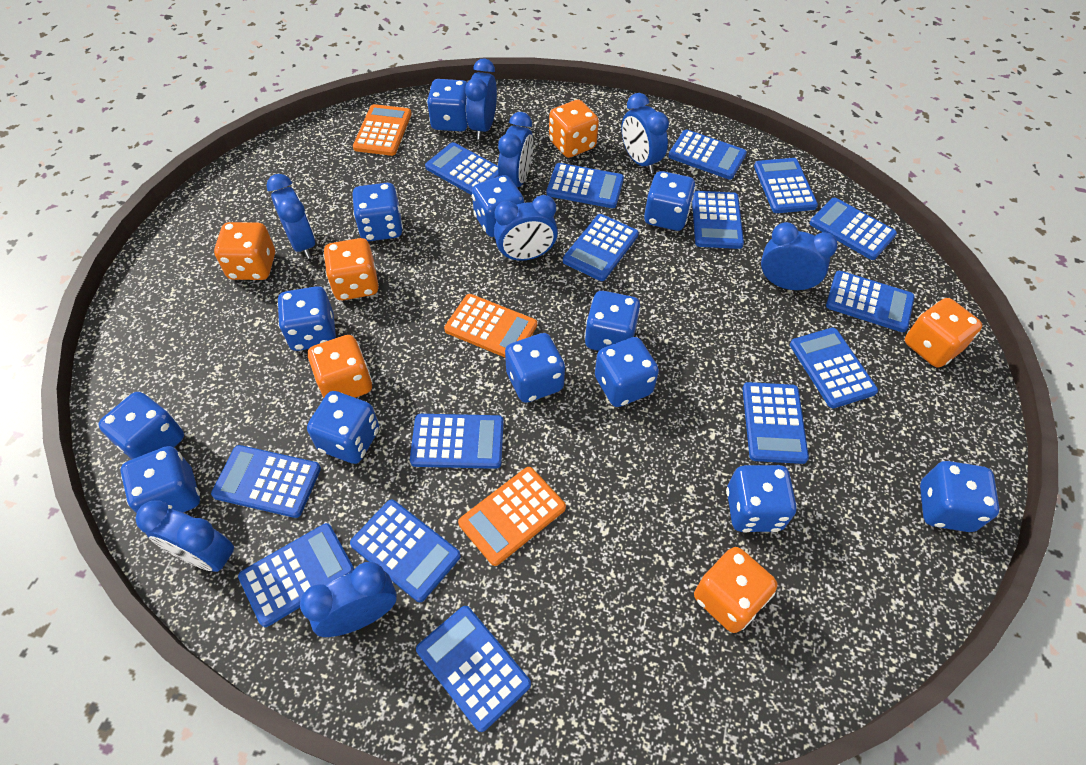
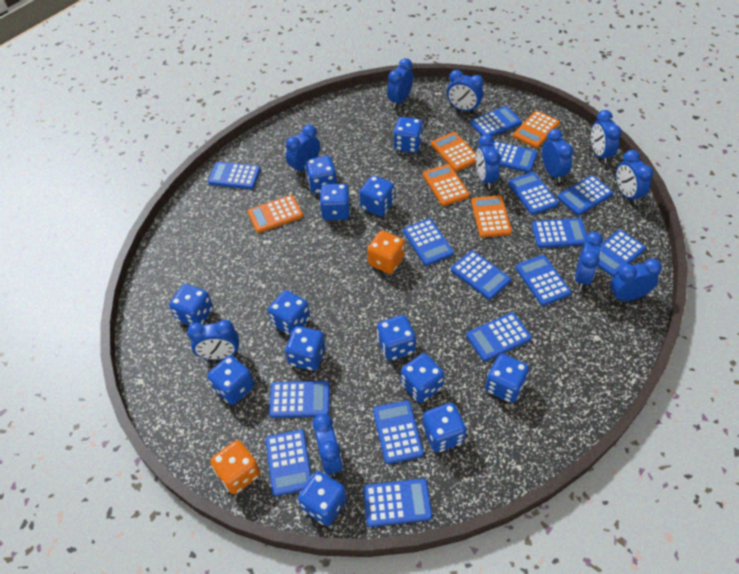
blue clock: [136,500,234,572] [266,174,315,259] [300,562,397,637] [465,58,497,140] [494,195,558,261] [498,112,533,187] [621,93,669,173] [761,222,838,292] = 8 -> [187,320,239,360] [286,125,320,175] [313,414,343,476] [387,58,413,108] [447,70,484,113] [476,135,501,189] [542,129,574,182] [575,232,603,289] [591,110,622,164] [610,259,662,301] [616,150,654,204] = 11
orange calculator: [353,104,412,156] [444,294,537,357] [458,467,566,566] = 3 -> [247,195,303,233] [423,164,470,206] [431,132,476,171] [471,195,512,237] [513,111,560,148] = 5
orange dice: [214,222,275,280] [308,335,372,398] [323,238,379,300] [549,100,599,158] [694,547,778,633] [905,298,982,367] = 6 -> [210,440,260,494] [367,231,405,274] = 2

